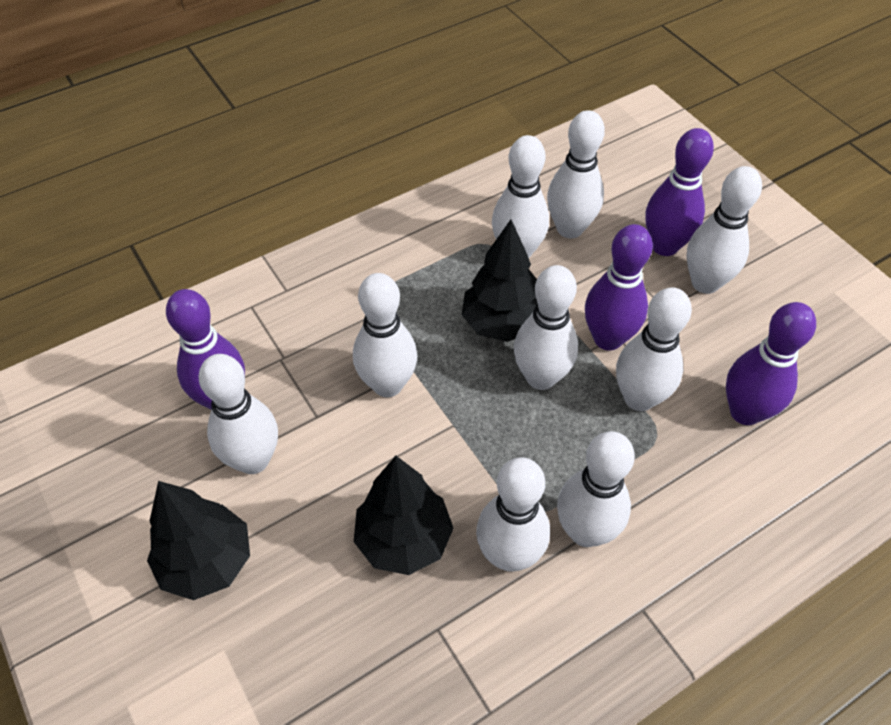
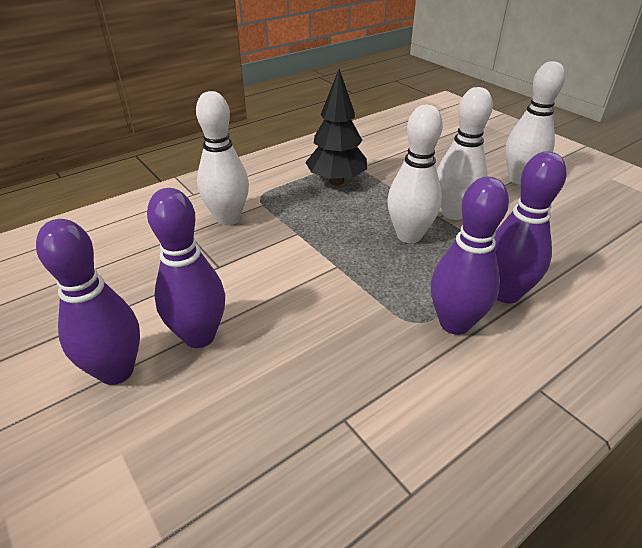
black tree: [147,481,250,600] [354,456,454,575] [462,220,537,342] = 3 -> [305,69,367,185] = 1
white bowling pin: [198,354,278,474] [353,273,417,397] [476,457,550,571] [492,135,549,258] [514,265,578,390] [547,110,605,238] [557,431,635,547] [616,287,692,411] [686,166,762,294] = 9 -> [196,91,249,225] [387,105,443,243] [437,87,493,220] [505,61,565,185] = 4

